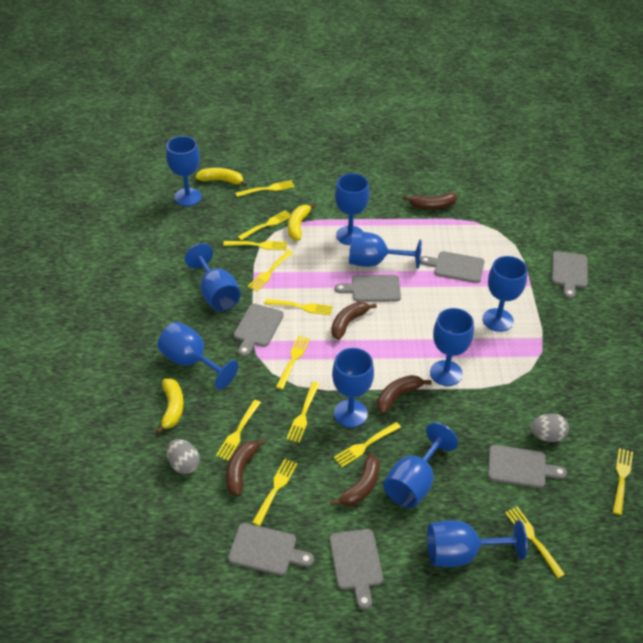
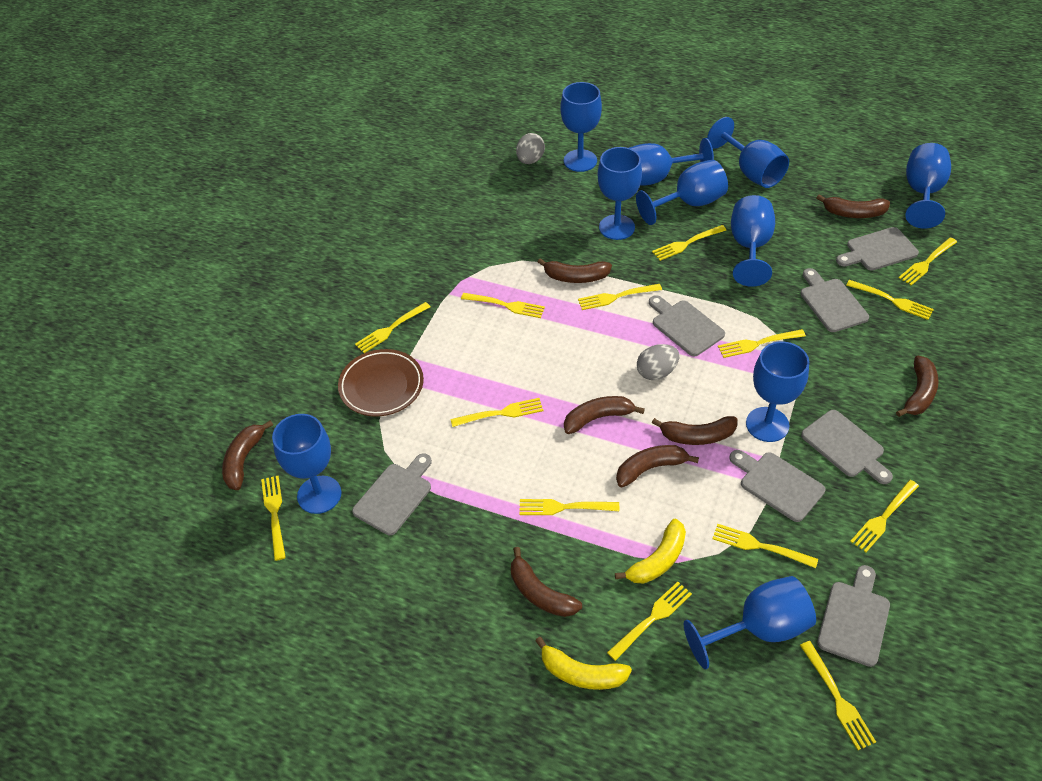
brown banana: [226,439,266,496] [330,454,380,506] [331,302,377,340] [377,375,431,414] [404,192,457,209] = 5 -> [222,420,273,490] [511,547,582,617] [538,258,612,283] [564,396,645,434] [616,445,699,487] [652,416,737,445] [816,194,890,218] [896,356,939,417] = 8
brown plate: none = 0 -> [338,349,424,416] = 1
yellow banana: [156,378,184,434] [195,168,247,187] [288,203,316,240] = 3 -> [535,637,632,690] [615,519,686,583] = 2
yellow fork: [216,400,261,461] [223,241,287,250] [236,180,295,197] [238,210,290,240] [248,250,293,291] [252,459,297,526] [265,299,332,316] [276,335,310,389] [287,382,320,443] [334,422,401,467] [505,507,565,578] [613,448,633,515] = 12 -> [261,476,286,561] [355,302,430,353] [451,398,543,427] [461,293,545,318] [519,499,619,515] [578,284,662,310] [607,582,692,661] [652,225,726,261] [713,524,818,568] [718,329,806,358] [800,641,876,750] [846,280,934,320] [850,480,919,552] [899,237,957,286] = 14

